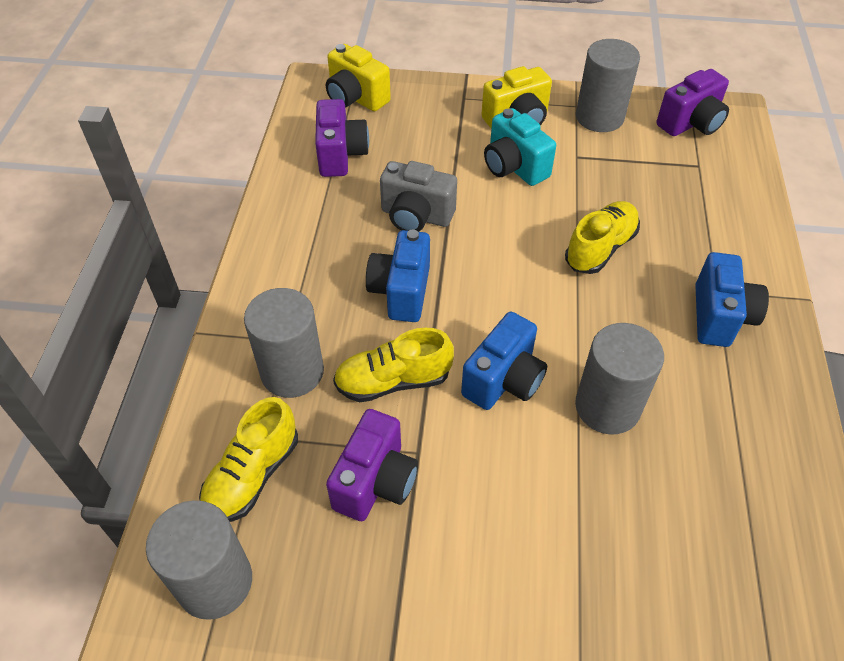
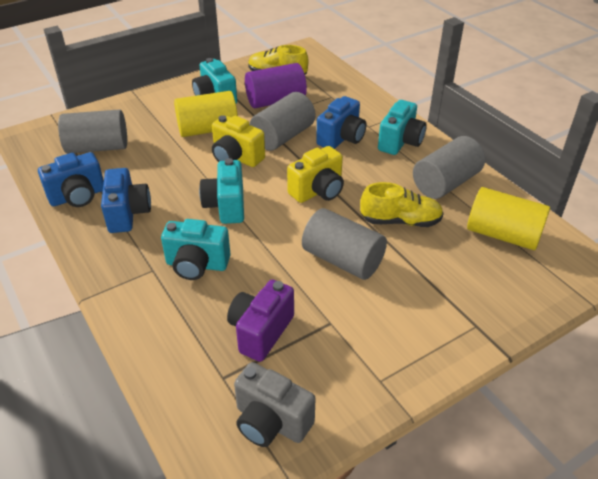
purple camera: [315,99,369,177] [326,409,418,521] [656,69,729,136] = 3 -> [227,280,294,362] = 1
purple cylinder: none = 0 -> [245,63,307,108] = 1
turquoise camera: [484,108,556,186] = 1 -> [161,219,231,280] [192,58,237,104] [199,158,244,224] [378,100,427,155] = 4
yellow cylinder: none = 0 -> [174,91,238,137] [467,187,550,250] = 2
yellow shoe: [199,397,298,522] [333,328,454,402] [565,201,640,274] = 3 -> [248,45,308,75] [360,182,444,227] = 2

